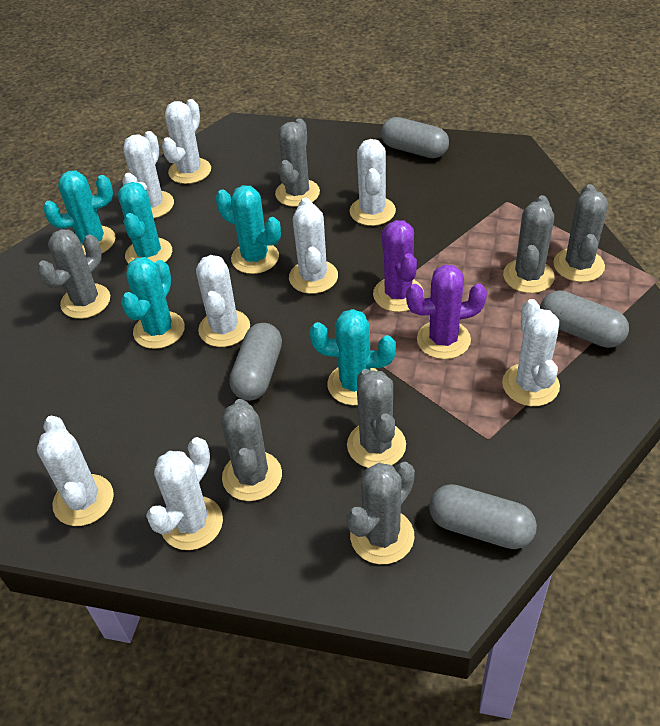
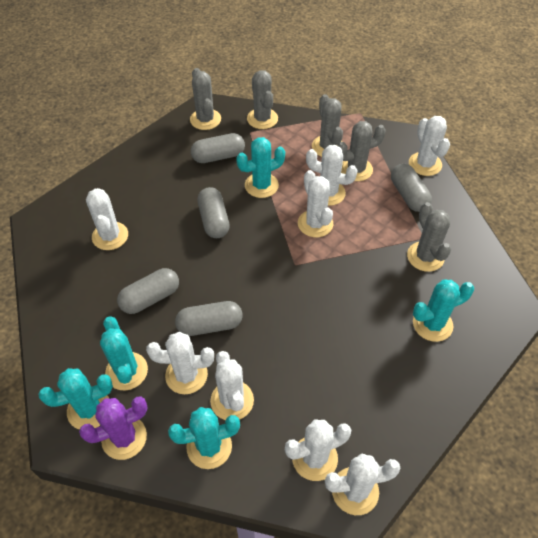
grey cactus: [37,229,110,319] [221,399,282,501] [275,118,320,207] [346,462,415,564] [347,369,406,468] [503,195,555,293] [553,184,608,282] = 7 -> [190,68,221,130] [247,70,278,129] [312,94,343,157] [337,121,386,181] [407,202,451,272] = 5
grey capsule: [229,323,282,401] [381,117,449,158] [429,484,537,549] [540,290,629,348] = 4 -> [117,268,179,314] [175,301,243,336] [191,133,245,163] [198,187,230,238] [391,164,432,212] = 5
purple cactus: [373,220,424,312] [406,265,487,359] = 2 -> [79,396,148,460] = 1

